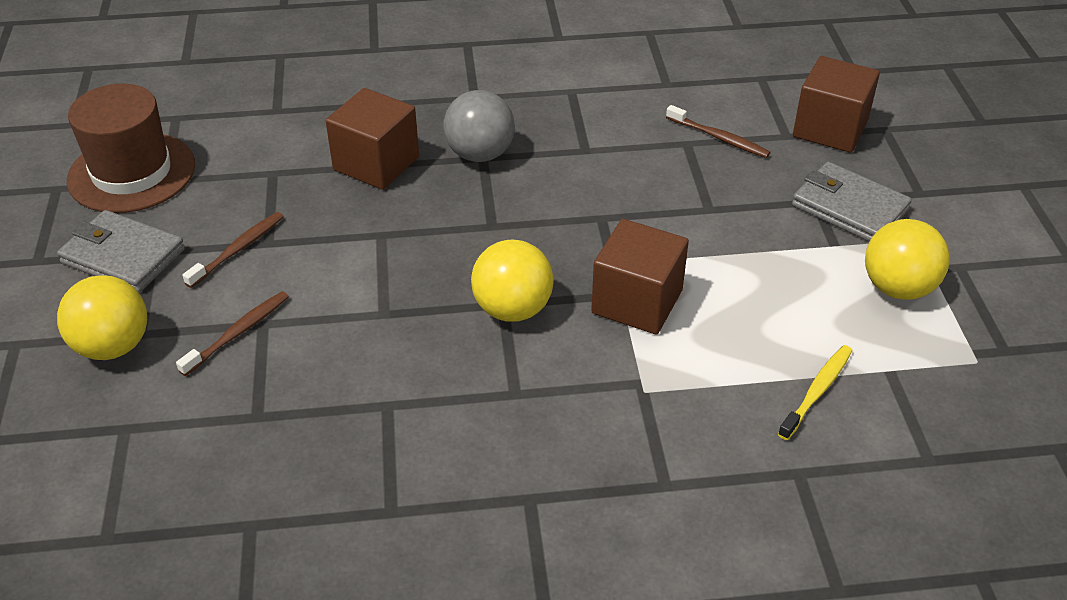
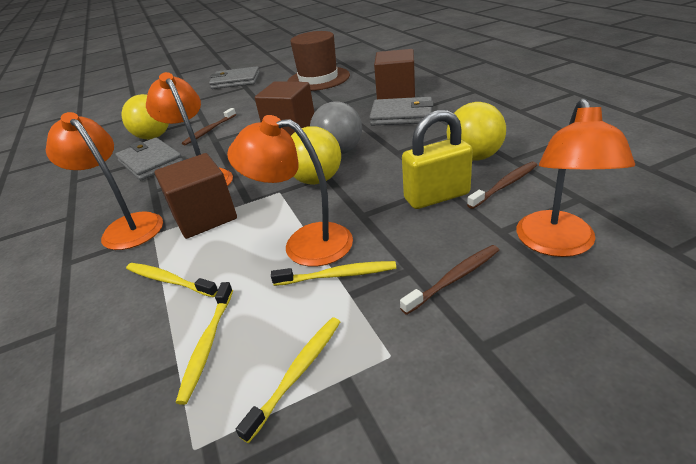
grey wallet: [57,210,185,293] [792,162,912,242] = 2 -> [115,138,183,180] [209,66,260,89] [369,97,434,125] = 3
orange lamp: none = 0 -> [46,112,163,250] [146,72,233,187] [227,115,353,266] [517,98,635,257] = 4
yellow padlock: none = 0 -> [402,110,473,209] = 1
yellow toothbrush: [778,345,853,440] = 1 -> [126,263,218,297] [175,282,233,405] [236,317,340,443] [271,261,396,286] = 4

